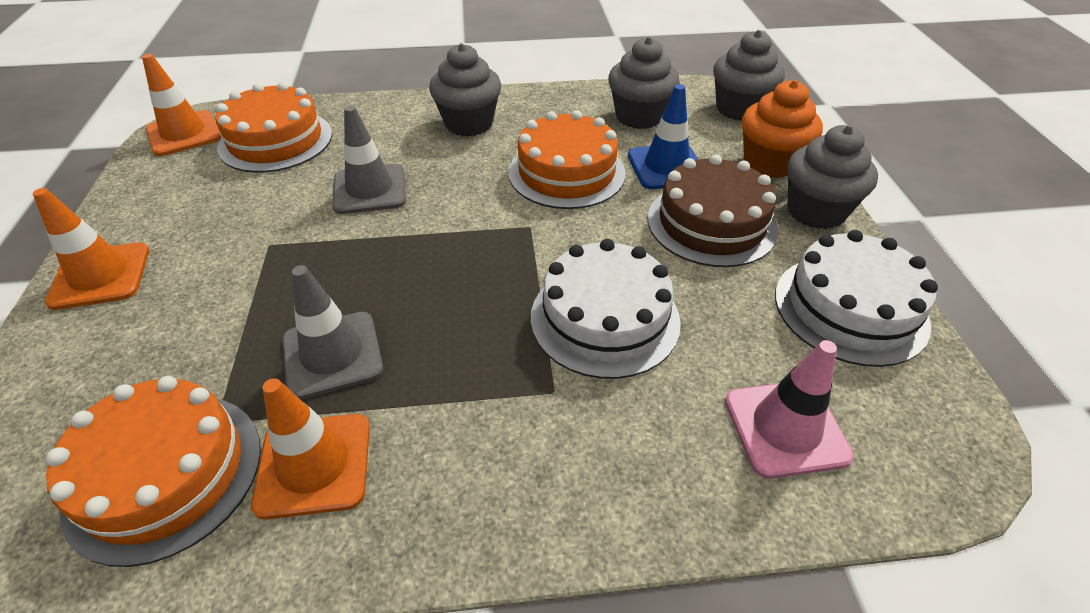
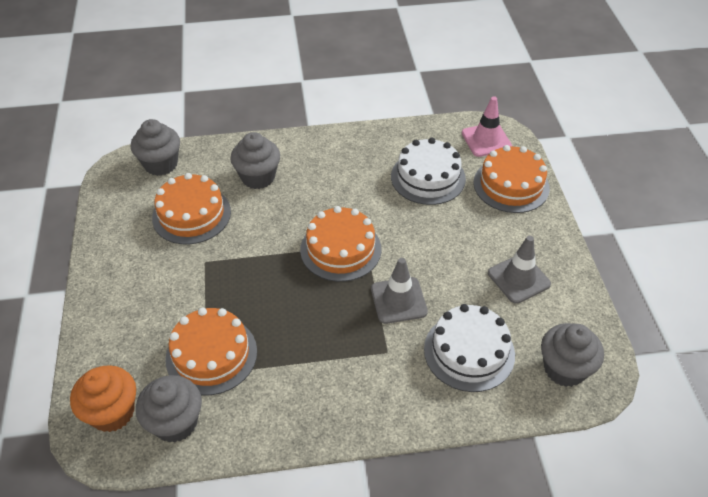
blue traffic cone: [628,84,698,189] = 1 -> none = 0
brown cake: [647,155,778,267] = 1 -> none = 0
orange cake: [46,376,261,567] [215,82,332,173] [508,110,625,209] = 3 -> [152,173,231,244] [165,307,257,395] [300,206,382,282] [474,145,550,213] = 4
orange traffic cone: [33,188,149,310] [142,54,221,156] [251,378,370,520] = 3 -> none = 0

